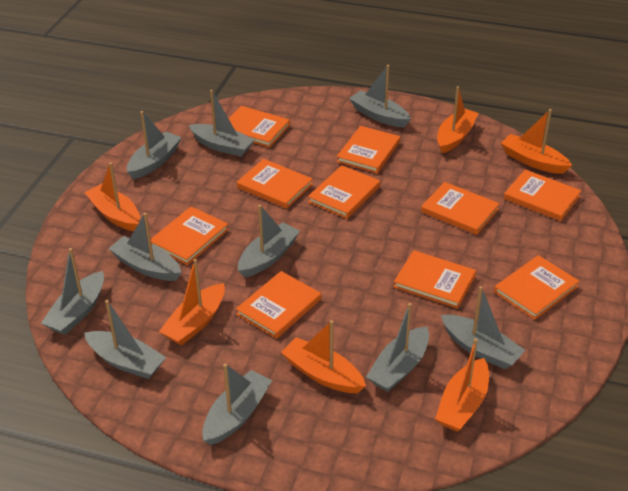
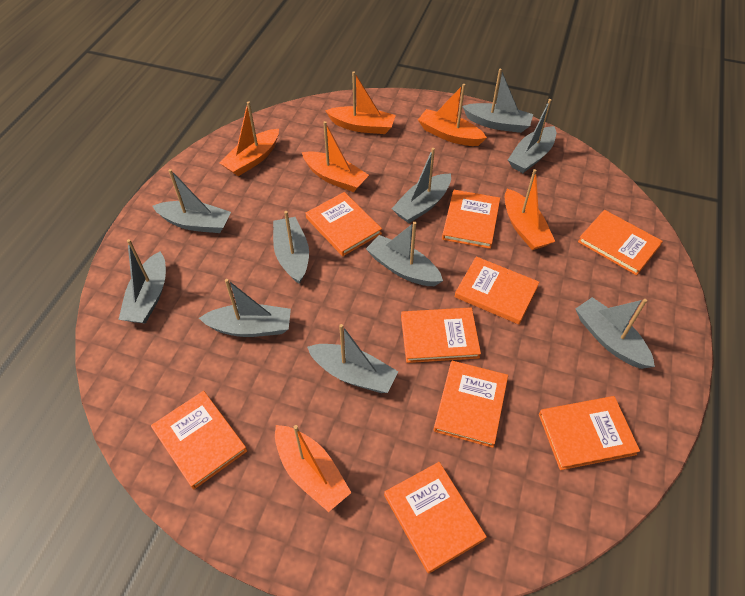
orange book: [151,206,229,265] [228,106,290,148] [236,271,321,339] [237,159,313,209] [308,165,380,219] [337,126,400,174] [394,250,476,309] [421,182,500,235] [494,255,579,320] [504,169,581,221] = 10 -> [151,391,247,489] [306,192,382,256] [384,462,487,574] [401,307,481,363] [434,361,508,448] [442,190,500,249] [455,256,540,324] [539,396,640,470] [578,210,663,275] = 9

